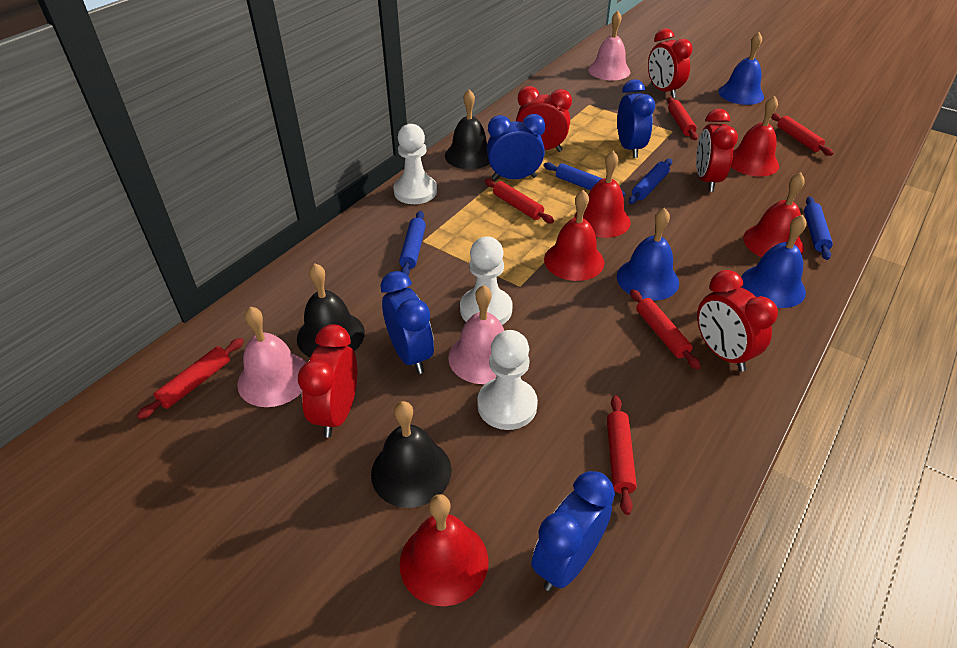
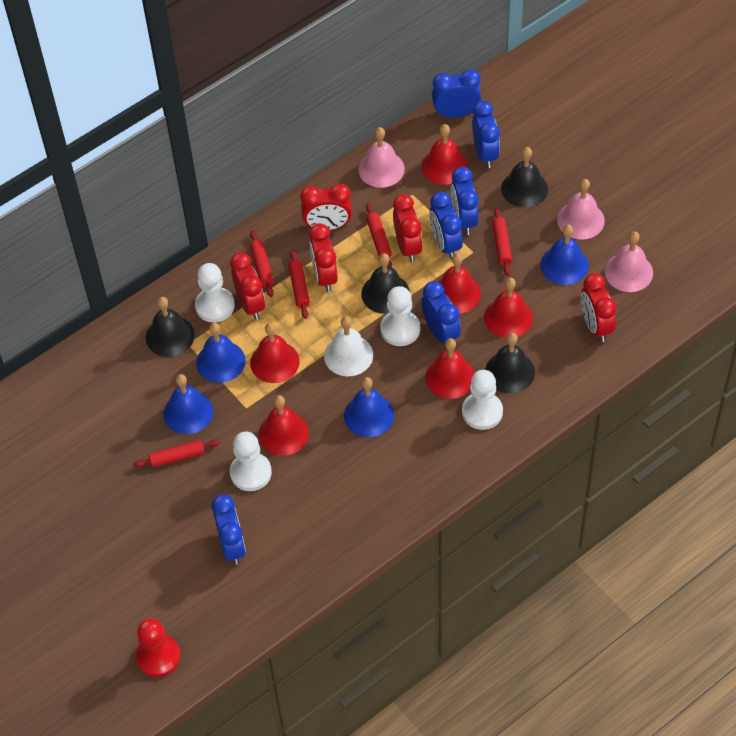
black bell: [297,263,365,358] [371,401,451,508] [445,89,489,169] = 3 -> [146,297,195,357] [361,253,410,314] [485,333,535,393] [501,147,548,208] = 4
blue bell: [617,208,679,301] [719,32,764,105] [741,215,807,308] = 3 -> [163,374,213,434] [196,323,246,383] [344,377,394,437] [540,224,588,285] = 4
blue clock: [380,271,434,374] [487,114,545,180] [531,471,615,591] [617,79,655,158] = 4 -> [211,494,246,565] [421,281,461,343] [429,192,463,259] [432,69,481,118] [451,166,479,235] [472,101,500,168] = 6
blue rolling pin: [399,211,426,276] [543,162,626,197] [629,159,672,204] [804,196,833,260] = 4 -> none = 0
red bell: [400,494,489,606] [544,190,604,281] [574,151,631,238] [731,96,779,177] [743,172,805,257] = 5 -> [250,323,300,383] [259,395,309,456] [422,124,468,185] [425,338,475,399] [438,253,481,314] [484,278,533,338] = 6
red pawn: none = 0 -> [136,618,180,677] = 1
red rolling pin: [137,338,244,420] [485,178,554,223] [607,395,637,515] [630,289,701,370] [667,97,698,140] [771,113,833,156] = 6 -> [133,439,220,468] [250,230,274,297] [289,250,310,319] [366,203,392,267] [492,207,512,276] = 5
white bell: none = 0 -> [324,316,373,376] = 1
white pawn: [393,124,437,204] [460,236,513,325] [477,330,538,430] = 3 -> [195,263,235,323] [230,432,272,491] [380,286,420,346] [462,370,503,430] = 4

